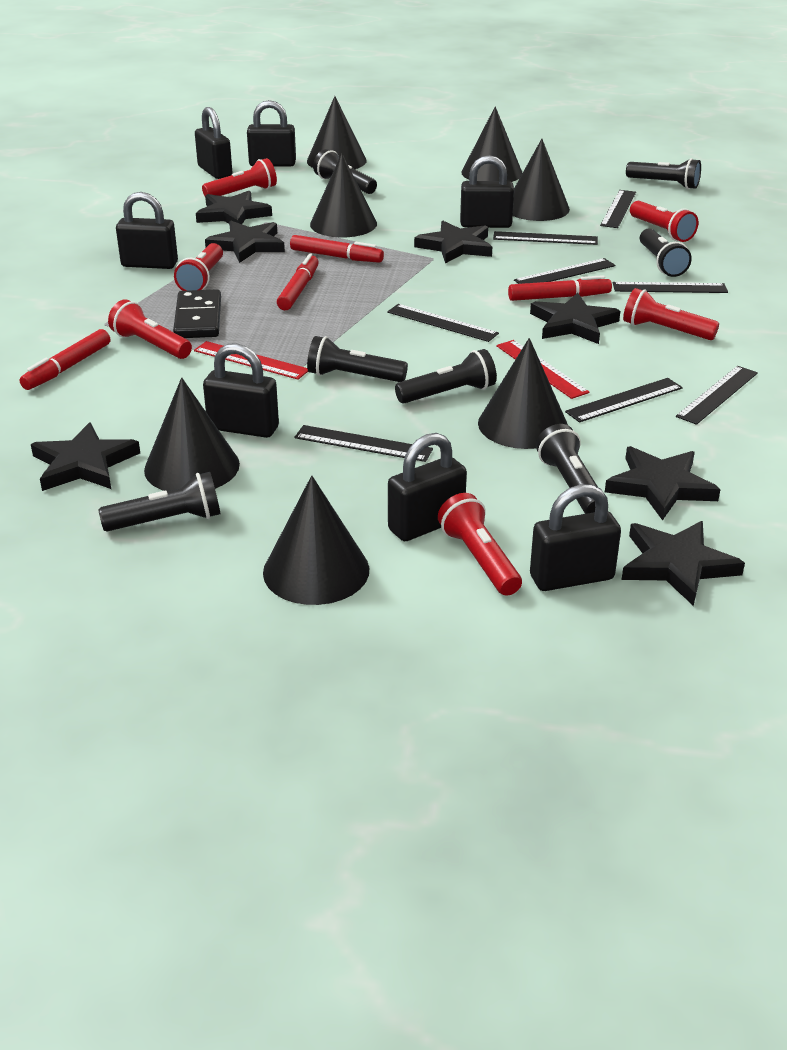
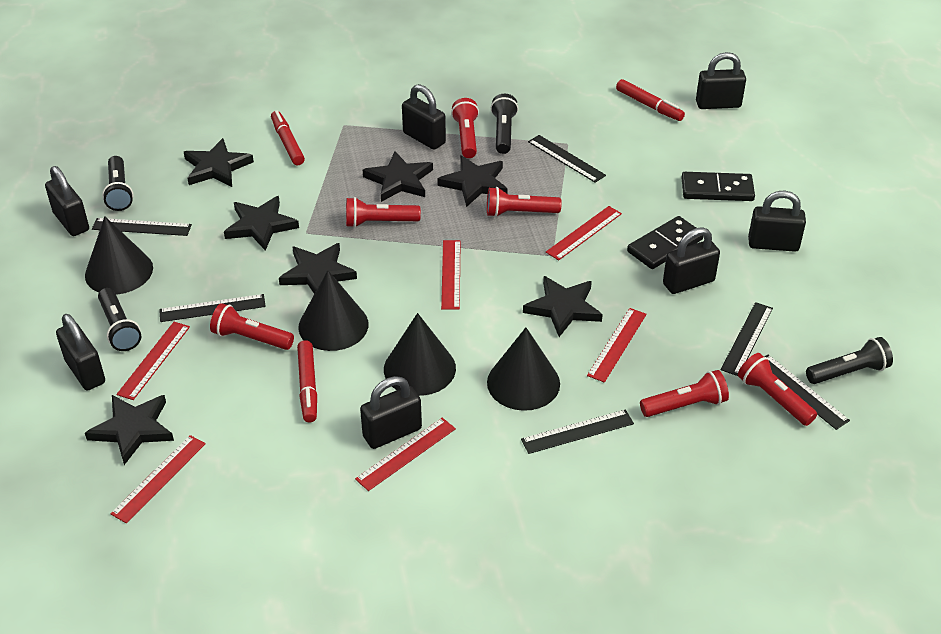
black cone: [144,378,240,491] [263,476,369,605] [307,96,367,169] [310,153,377,237] [461,106,522,182] [478,338,568,449] [513,139,570,221] = 7 -> [85,216,153,295] [298,270,369,351] [384,313,456,396] [487,328,560,411] = 4
black domino: [173,289,221,338] = 1 -> [627,216,704,269] [681,172,755,201] = 2
black flashlight: [98,472,221,532] [307,336,408,382] [313,149,377,194] [395,349,497,404] [536,424,598,514] [626,158,701,189] [640,228,692,277] = 7 -> [98,288,141,351] [102,156,134,211] [491,94,518,154] [806,337,893,384] = 4
black ruler: [294,425,433,462] [387,304,499,342] [493,231,598,245] [514,258,616,284] [565,378,683,422] [600,190,636,228] [613,282,728,293] [676,366,758,425] = 8 -> [92,218,192,236] [159,294,266,322] [521,409,634,454] [528,135,606,183] [721,302,773,376] [765,355,850,430] = 6
red marker: [20,329,110,390] [277,254,319,310] [290,235,384,263] [508,275,612,301] = 4 -> [271,110,305,165] [297,340,317,422] [616,79,685,121] = 3
red ruler: [194,341,308,380] [496,340,590,399] = 2 -> [110,435,206,523] [116,322,190,400] [355,418,456,491] [441,240,461,310] [546,206,622,260] [587,308,647,383] = 6

